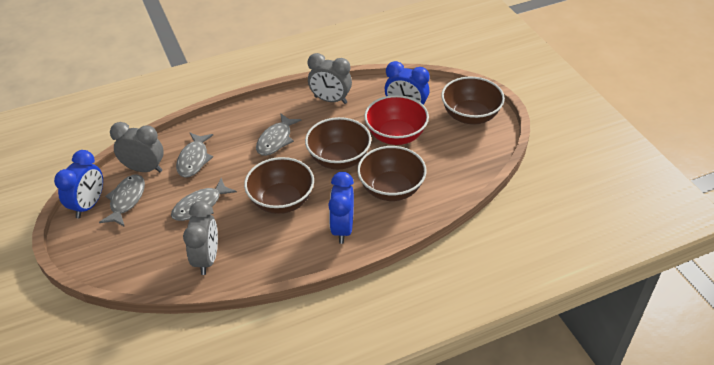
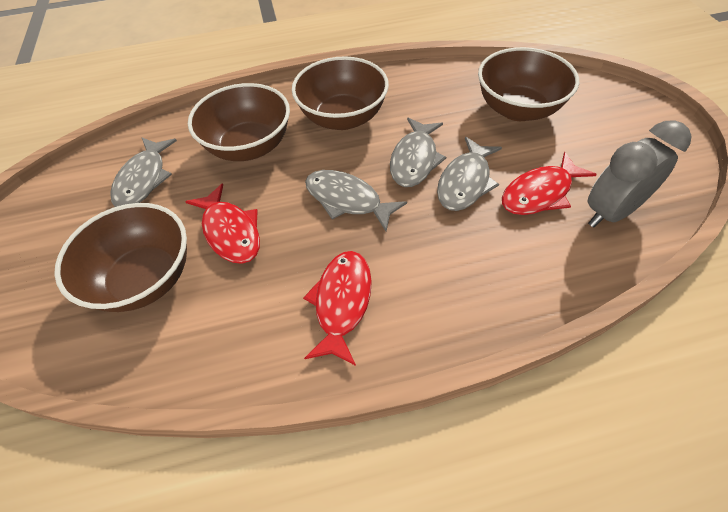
blue clock: [54,150,103,218] [328,172,354,244] [385,61,430,105] = 3 -> none = 0
grey clock: [110,122,164,172] [183,201,218,275] [308,53,352,104] = 3 -> [588,120,692,227] = 1
red bowl: [364,95,429,145] = 1 -> none = 0
red fish: none = 0 -> [185,183,260,264] [303,251,372,366] [502,152,597,215] = 3

